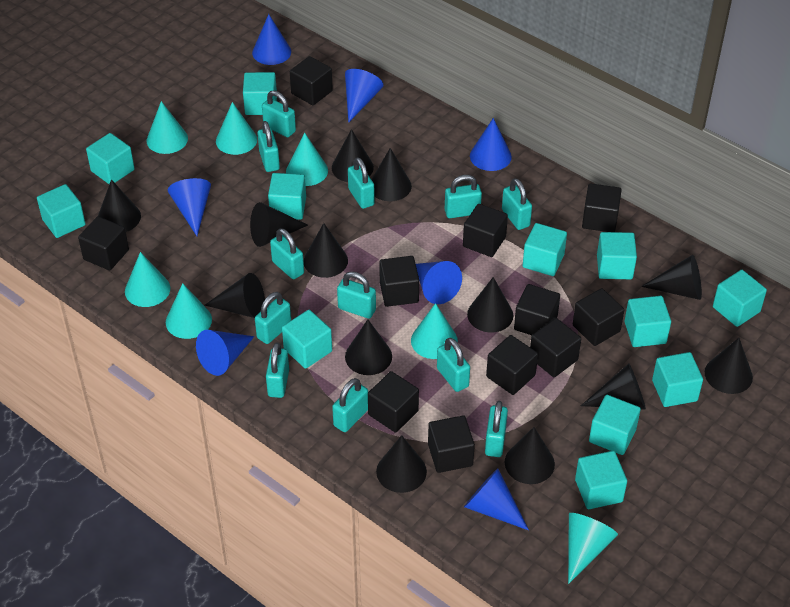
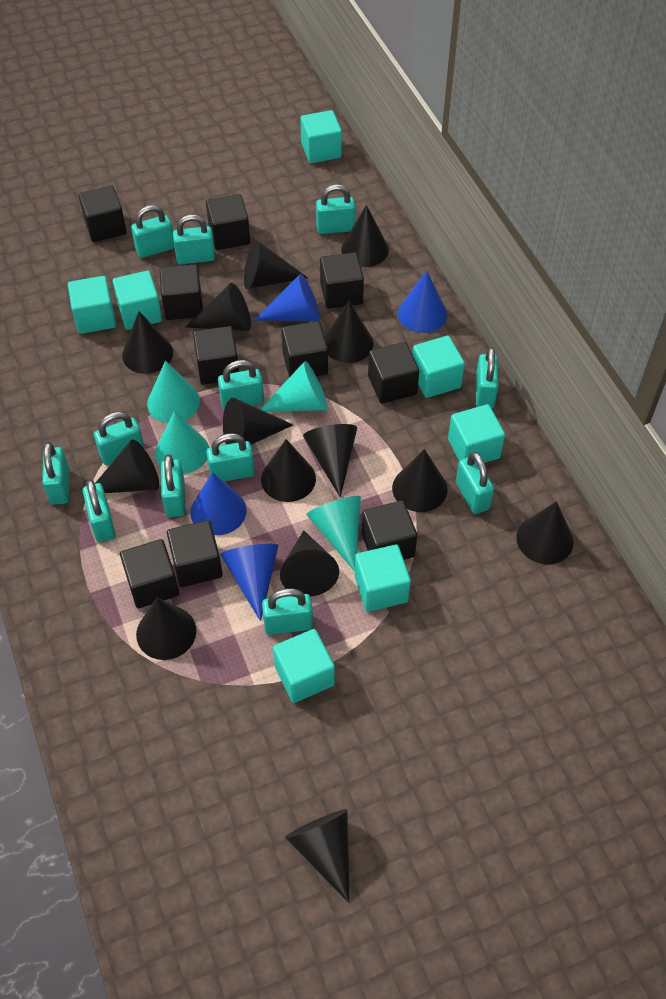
black cone: [98,179,141,232] [205,273,265,318] [250,202,308,247] [304,223,348,278] [332,129,374,182] [345,319,392,375] [371,148,412,201] [376,435,427,493] [467,277,513,333] [505,427,555,484] [581,364,646,410] [641,255,702,300] [705,338,753,394] = 13 -> [95,439,159,493] [122,311,173,374] [136,598,196,660] [185,283,251,331] [223,398,293,445] [244,240,308,289] [261,439,316,502] [280,530,339,596] [285,809,350,903] [303,424,357,497] [325,301,374,363] [341,205,389,267] [392,449,448,512] [516,501,574,564] = 14
black cube: [78,216,129,270] [290,56,333,105] [368,371,419,433] [379,256,419,307] [428,416,475,473] [463,204,508,257] [486,335,538,395] [514,284,560,335] [530,318,581,377] [573,288,624,346] [582,183,622,232] = 11 -> [78,185,127,242] [120,539,179,608] [159,264,203,320] [167,520,223,587] [193,326,239,385] [206,194,250,250] [281,321,328,377] [320,252,364,309] [361,500,417,560] [368,342,419,404] = 10
blue cone: [168,178,211,236] [196,330,254,376] [252,14,291,65] [345,69,383,123] [416,261,462,304] [464,468,529,530] [470,118,512,171] = 7 -> [190,472,246,535] [220,544,279,621] [254,274,320,321] [398,270,447,333] = 4
turquoise cone: [125,252,170,307] [147,101,188,154] [166,283,212,339] [216,102,257,155] [286,133,328,186] [411,303,458,359] [568,513,618,584] = 7 -> [147,360,200,423] [155,411,209,474] [260,361,328,412] [306,496,361,571] = 4
turquoise cube: [37,184,86,238] [86,133,135,184] [243,72,277,115] [268,173,306,220] [282,310,332,369] [523,223,567,276] [575,451,627,509] [589,395,641,455] [597,232,637,279] [624,296,671,347] [652,352,703,407] [713,270,767,327] = 12 -> [68,276,116,334] [113,271,162,330] [273,629,335,703] [300,110,342,163] [355,544,411,612] [412,336,465,398] [448,404,505,463] = 7

